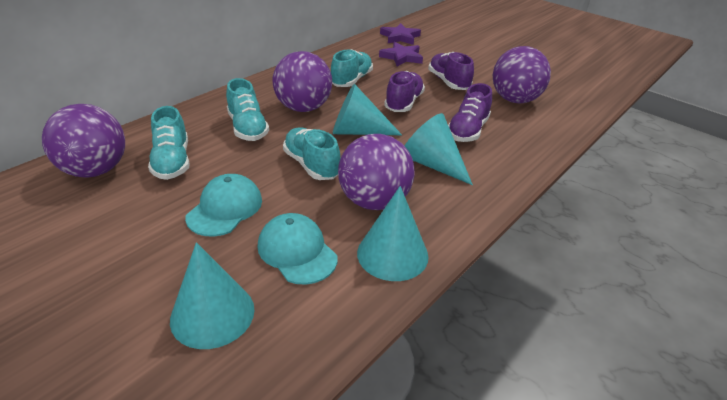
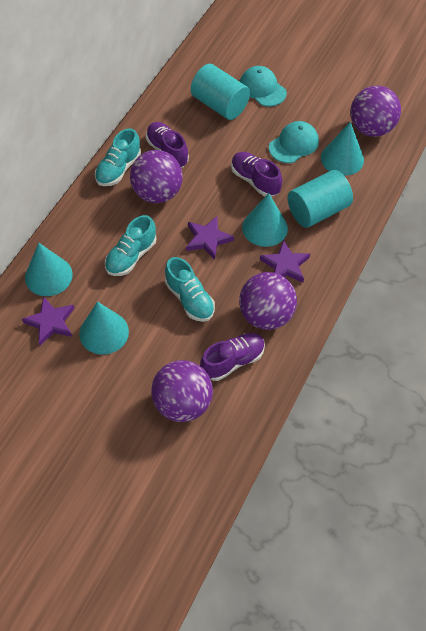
purple star: [379,42,423,66] [380,23,421,45] = 2 -> [22,296,74,345] [186,216,234,260] [260,240,310,283] = 3
turquoise cylinder: none = 0 -> [191,64,250,120] [288,170,353,228] = 2
turquoise shoe: [148,106,190,180] [226,78,269,141] [283,127,340,180] [331,49,373,87] = 4 -> [95,128,141,186] [105,215,156,276] [165,257,215,322] = 3

